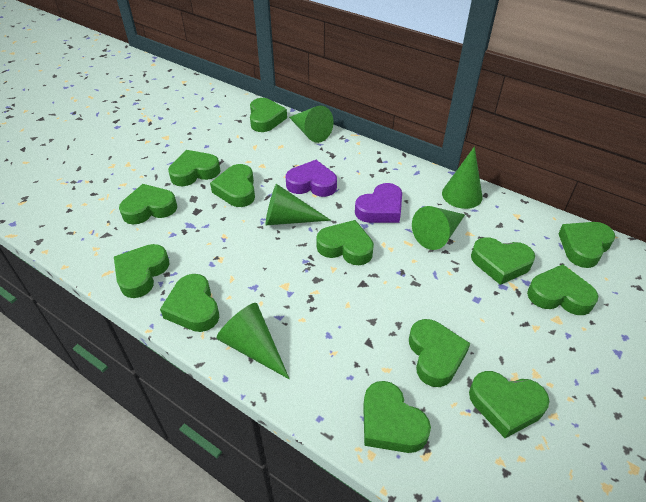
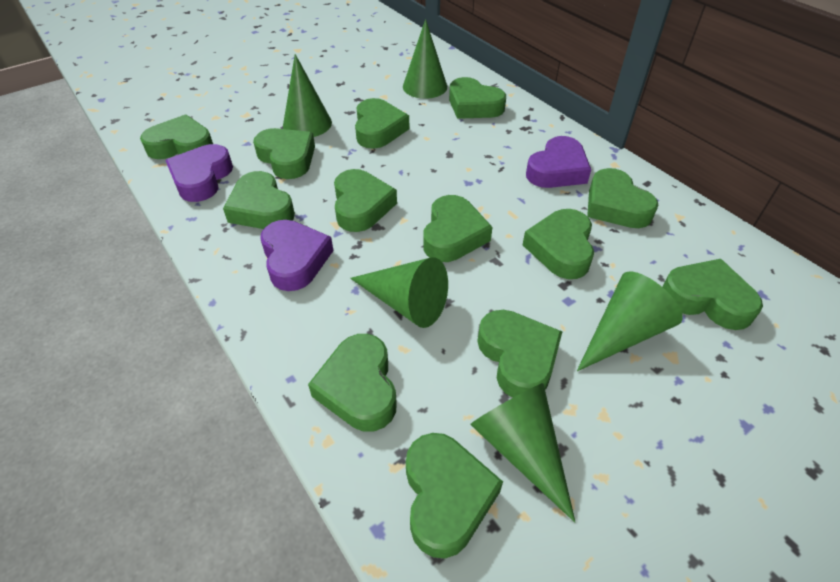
purple heart: [286,160,337,197] [355,183,402,223] = 2 -> [165,144,233,202] [260,220,333,291] [526,136,591,188] = 3

